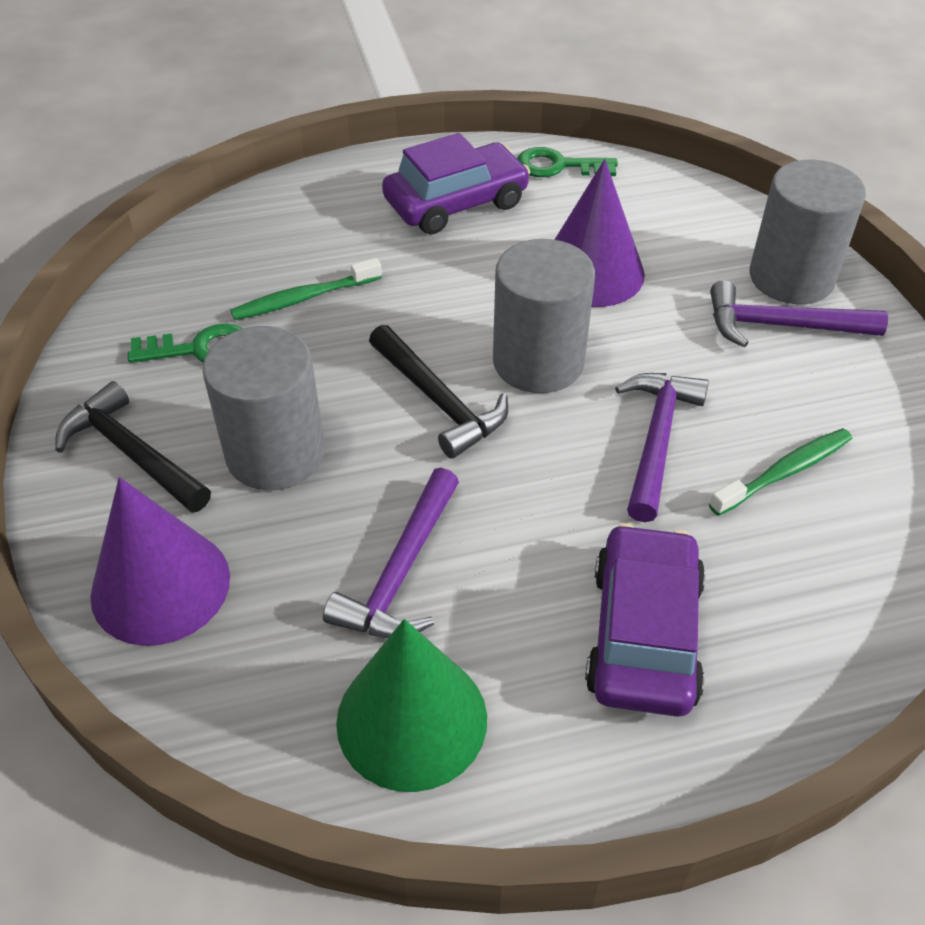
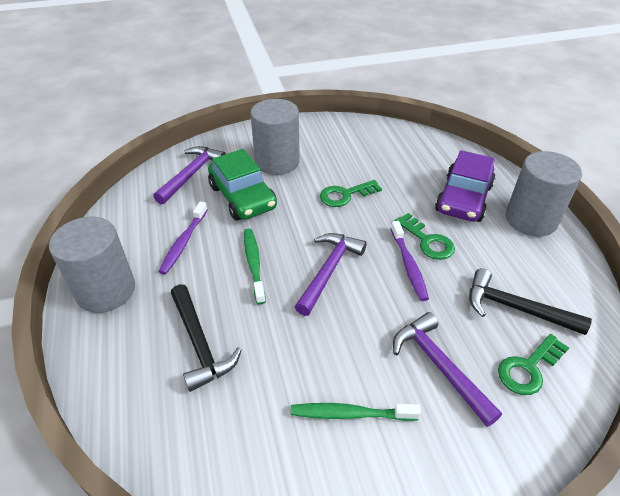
green car: none = 0 -> [208,149,277,221] = 1
green cone: [336,619,487,792] = 1 -> none = 0
green key: [128,323,243,363] [517,147,618,177] = 2 -> [320,180,382,207] [395,213,455,260] [498,334,569,395] = 3
purple car: [382,133,530,234] [585,523,705,717] = 2 -> [435,150,495,222] = 1
purple cone: [90,477,230,646] [555,159,645,307] = 2 -> none = 0
purple toothbrush: none = 0 -> [158,201,208,275] [391,221,429,301] = 2

